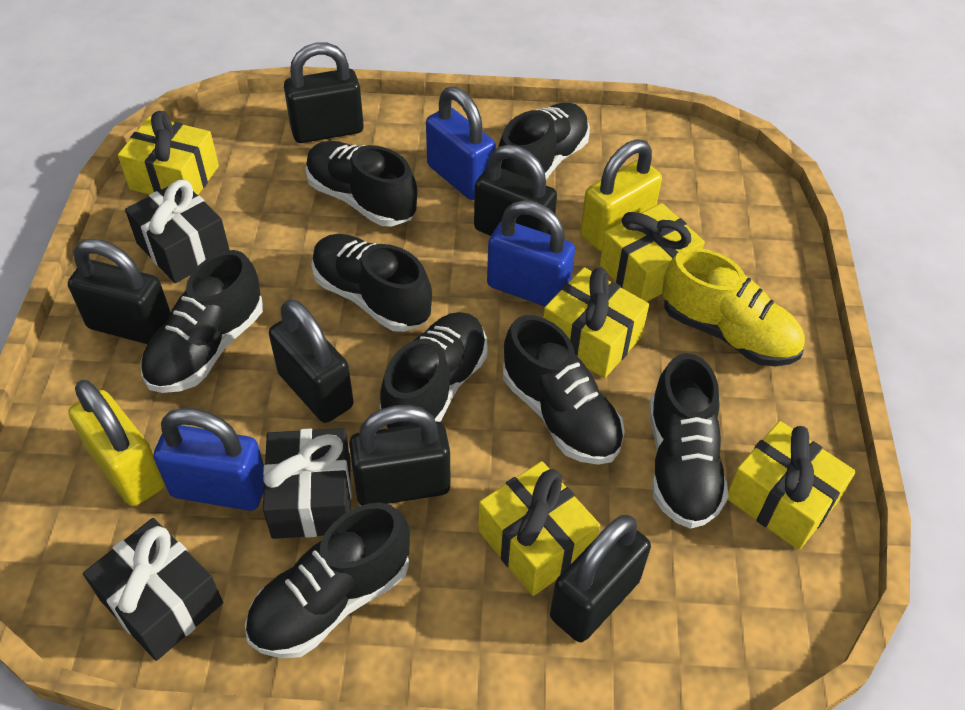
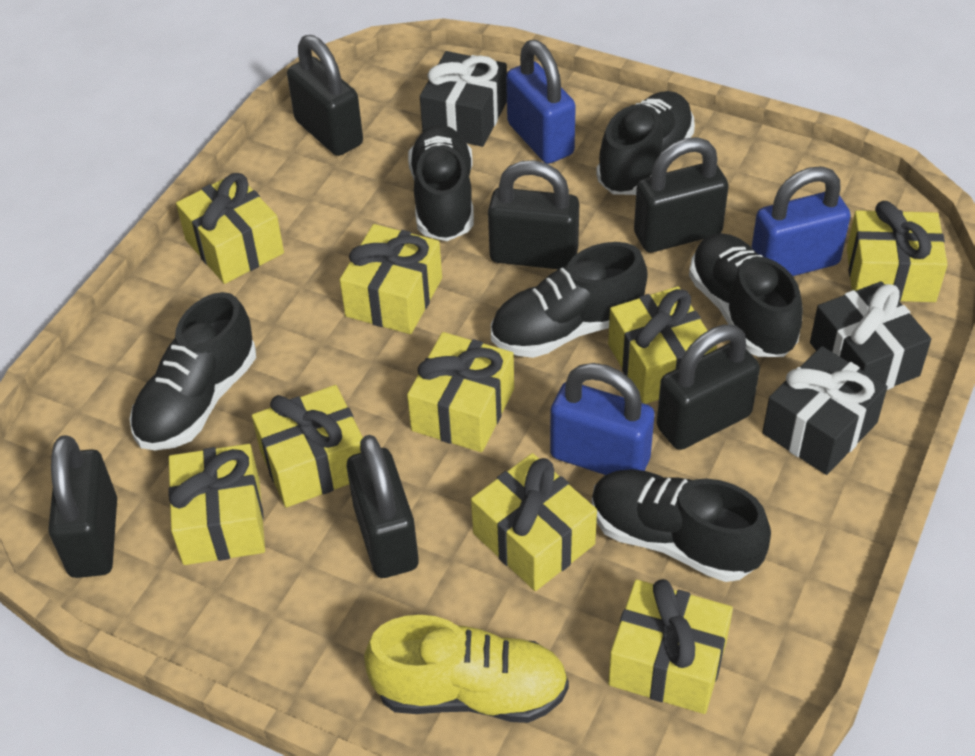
black shoe: [141,250,263,393] [245,503,410,658] [305,141,417,226] [311,234,432,332] [380,312,488,428] [498,103,590,180] [503,315,625,465] [649,353,729,529] = 8 -> [130,292,256,451] [408,125,474,241] [491,242,648,358] [592,469,771,582] [596,91,695,195] [689,233,803,357] = 6
yellow gift: [118,111,219,195] [478,461,600,596] [543,267,649,378] [600,203,705,302] [728,421,856,550] = 5 -> [168,444,265,565] [176,173,284,284] [252,385,363,508] [340,224,442,334] [407,332,514,452] [471,453,597,591] [608,286,717,404] [608,579,733,714] [847,201,948,302] = 9
yellow padlock: [68,380,165,506] [580,139,662,251] = 2 -> none = 0

